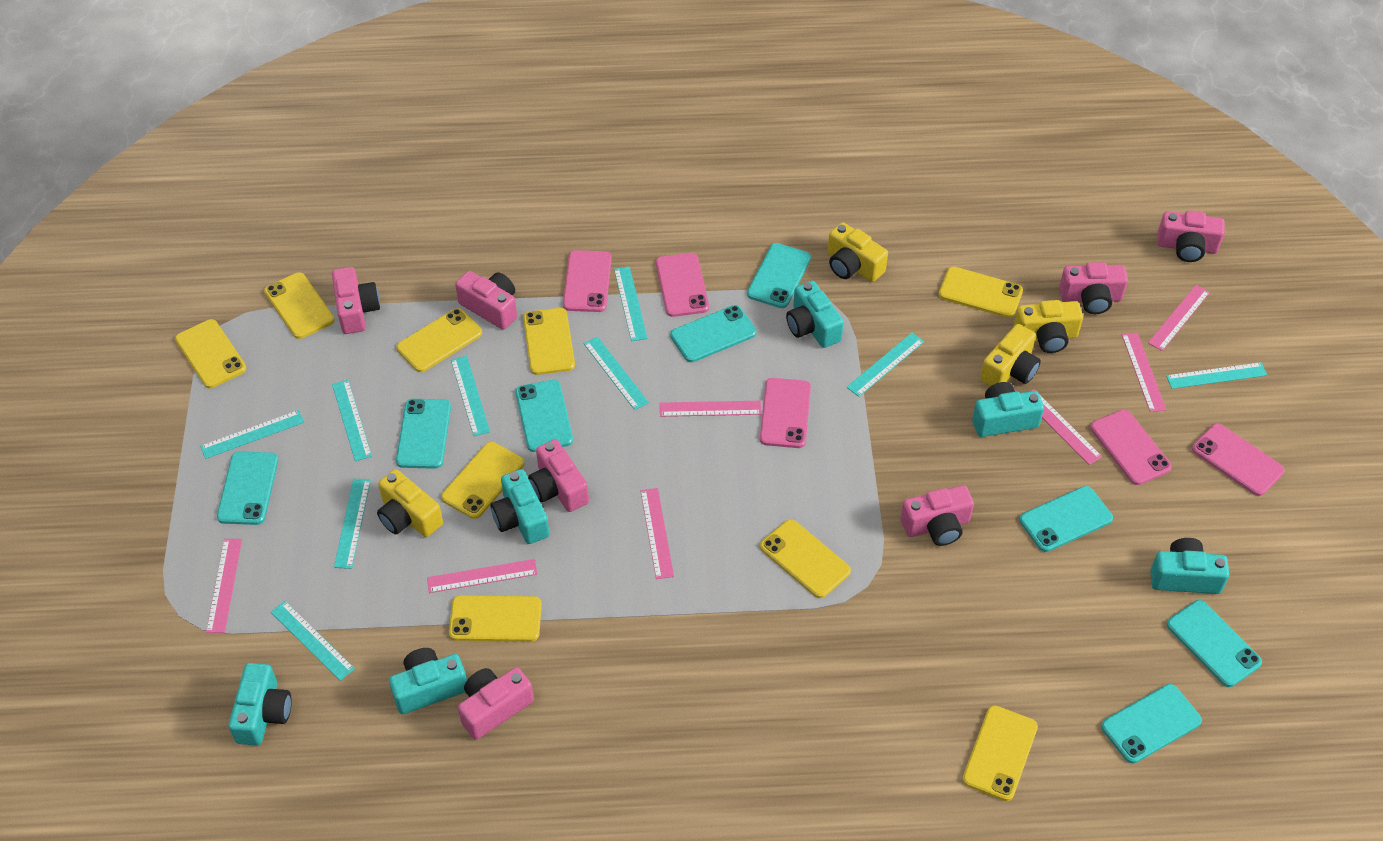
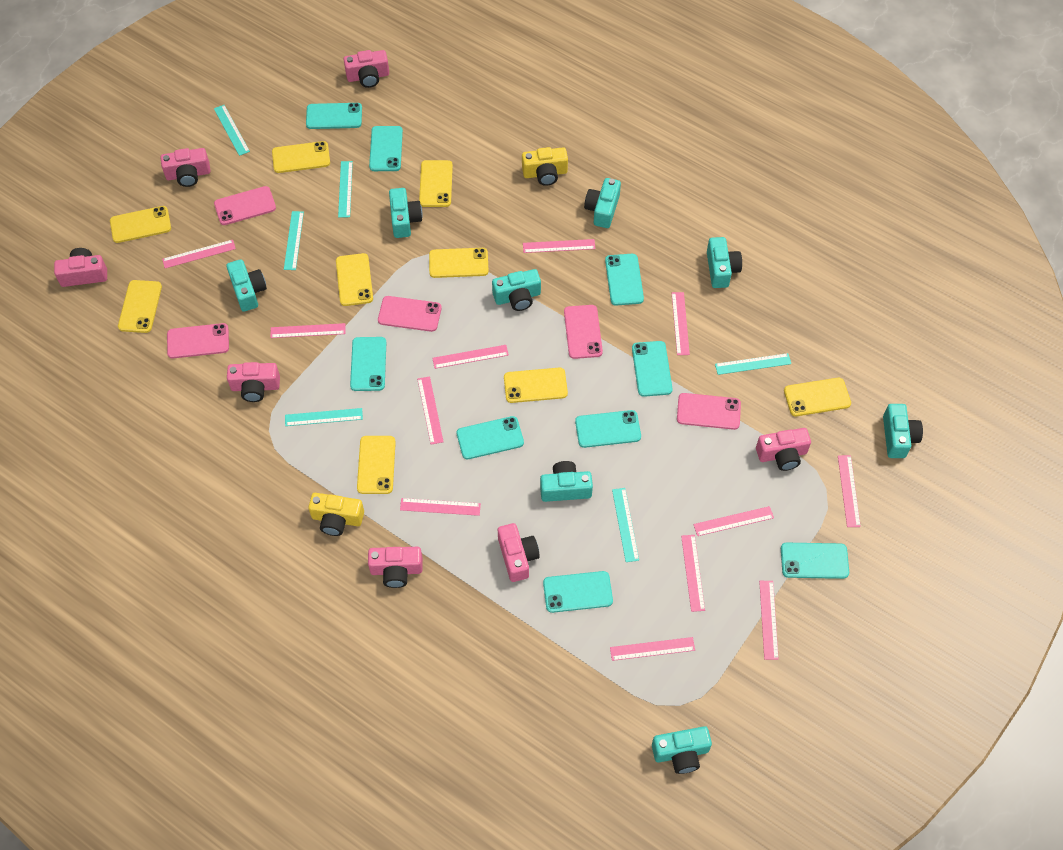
pink ruler: [206,539,242,633] [427,559,537,593] [640,488,674,579] [660,401,762,417] [1031,389,1102,465] [1122,332,1167,412] [1148,285,1210,351] = 7 -> [162,240,236,268] [270,323,345,338] [400,498,481,516] [417,376,444,445] [432,345,509,369] [523,239,595,253] [610,637,695,661] [672,292,690,355] [681,535,705,612] [693,506,774,536] [759,581,779,660] [838,455,861,527] = 12
turquoise camera: [228,663,292,746] [389,648,467,714] [490,469,549,544] [786,281,844,348] [972,382,1044,437] [1150,538,1229,594] = 6 -> [226,259,267,312] [389,188,423,238] [492,269,541,311] [540,461,593,502] [584,178,621,228] [652,726,712,774] [707,237,742,288] [883,404,923,458] = 8
turquoise phone: [217,451,278,525] [396,399,451,469] [516,380,573,452] [670,305,757,362] [747,243,811,308] [1019,486,1113,552] [1101,684,1202,763] [1167,600,1262,687] = 8 -> [306,103,362,129] [350,337,386,391] [369,126,403,171] [457,416,524,459] [543,571,613,613] [575,410,641,448] [605,254,644,306] [632,341,673,397] [781,543,849,579] = 9
turquoise ruler: [200,410,304,459] [271,601,355,681] [332,380,372,461] [334,479,371,569] [451,356,490,436] [584,337,649,410] [614,266,647,341] [846,333,924,397] [1166,362,1267,389] = 9 -> [214,105,250,156] [284,211,304,270] [285,408,363,426] [338,161,353,218] [612,488,639,562] [715,353,791,375] = 6
yellow camera: [377,469,443,537] [828,222,888,282] [980,324,1041,386] [1014,300,1083,353] = 4 -> [308,493,364,536] [522,147,568,186] = 2

